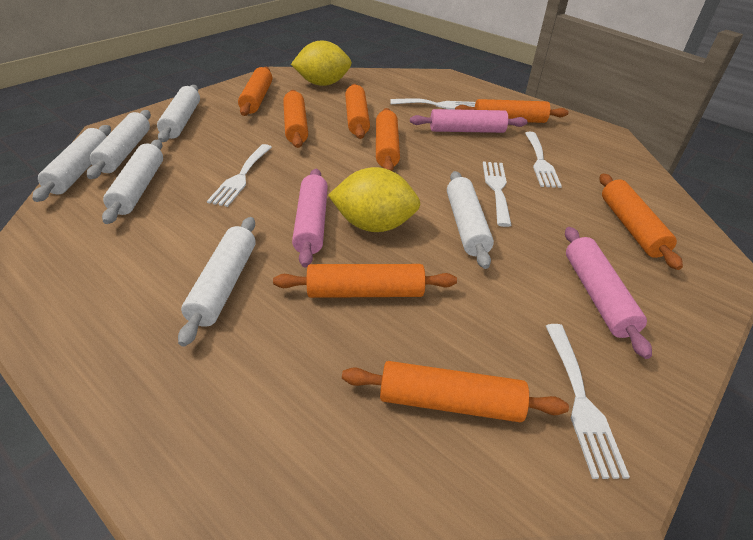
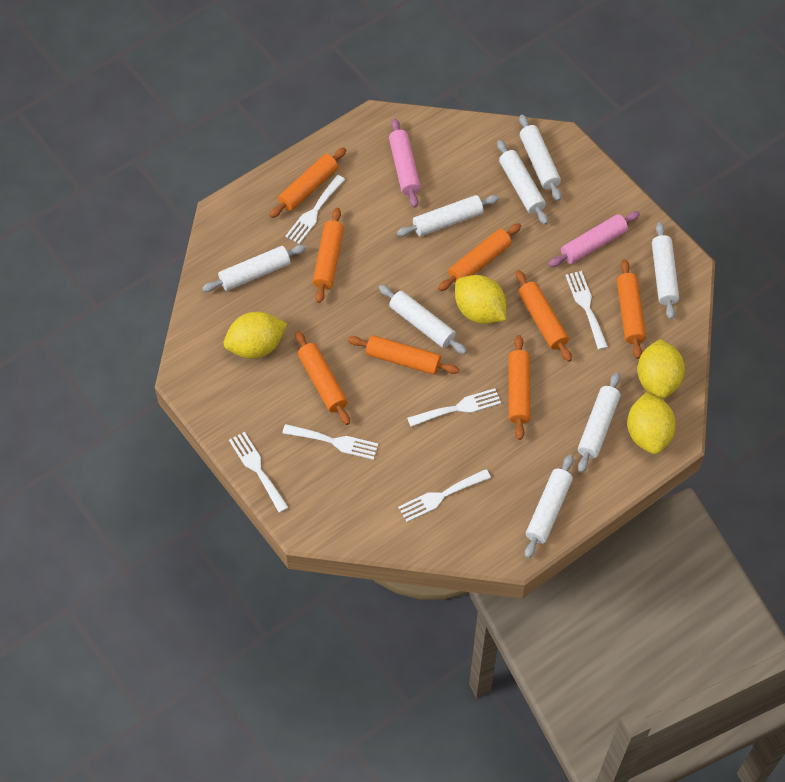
pink rolling pin: [292,169,328,267] [410,109,528,133] [565,227,652,359] = 3 -> [389,118,421,208] [548,211,640,267] = 2
white fork: [207,144,272,207] [390,98,476,110] [483,162,512,227] [525,132,562,188] [546,324,630,479] = 5 -> [229,432,289,513] [282,424,378,460] [285,175,345,244] [398,469,491,522] [407,388,501,427] [565,271,608,350] = 6
white rolling pin: [32,125,111,202] [87,110,151,179] [102,140,163,224] [157,85,200,142] [178,217,256,347] [447,171,494,269] = 6 -> [202,245,306,292] [379,285,467,354] [397,195,499,237] [497,140,548,225] [519,114,561,201] [525,455,573,559] [578,373,621,473] [652,222,679,319] = 8
yellow lemon: [291,40,352,86] [328,167,421,232] = 2 -> [224,312,287,359] [455,275,506,324] [627,392,676,454] [637,339,685,399] = 4

